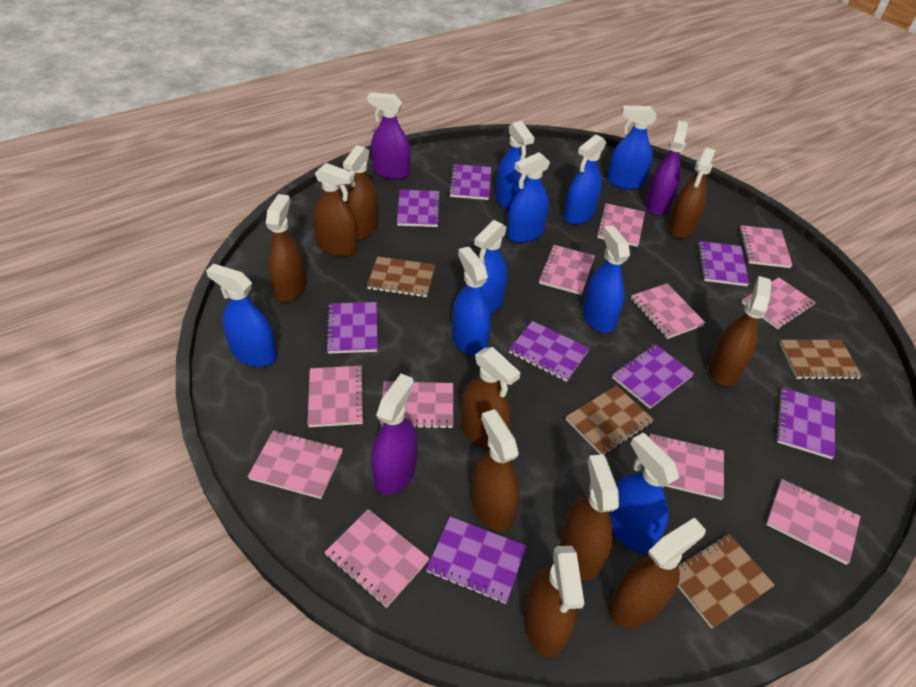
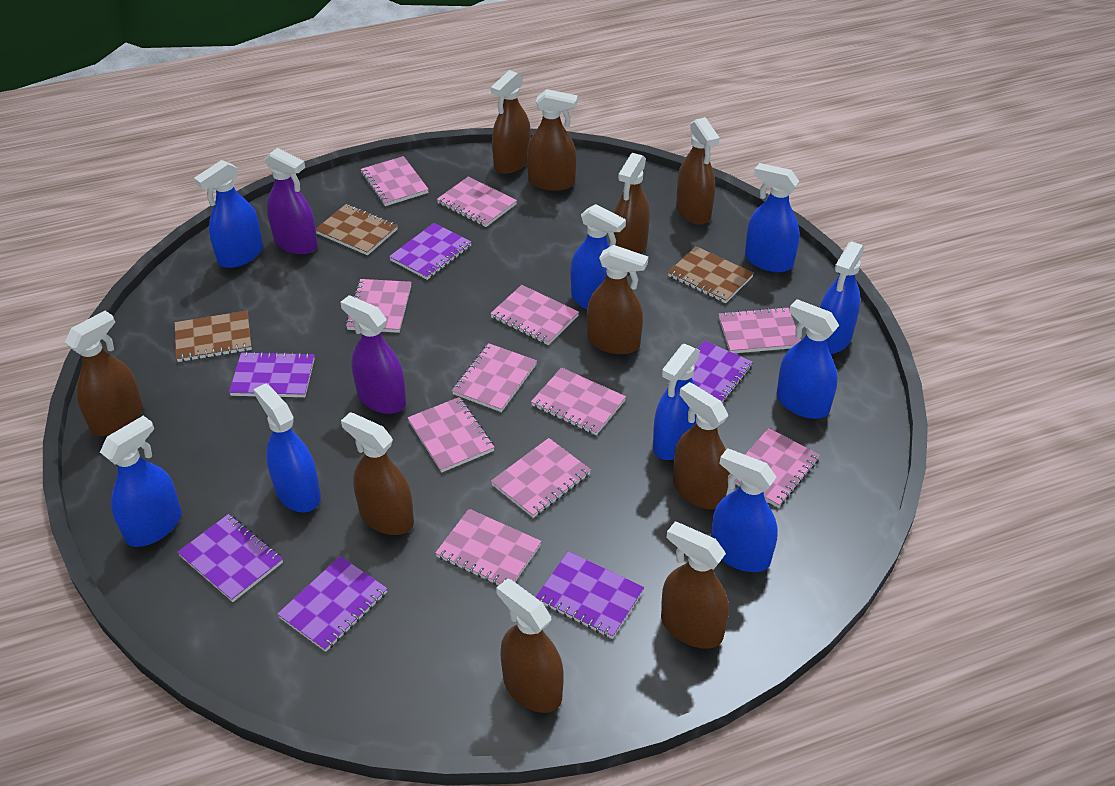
brown notebook: [367,256,435,297] [566,385,654,455] [678,534,775,629] [779,340,862,380] = 4 -> [174,311,252,362] [316,204,398,255] [668,246,754,303] = 3
purple notebook: [325,302,378,354] [397,190,441,227] [426,516,526,604] [449,164,491,200] [509,321,589,382] [612,344,694,409] [698,241,749,286] [776,387,835,459] = 8 -> [177,514,283,602] [229,351,315,397] [277,556,388,652] [389,223,472,280] [536,551,644,639] [668,341,753,403] = 6
purple spray bottle: [367,92,411,179] [371,374,417,495] [645,121,688,216] = 3 -> [264,148,318,254] [340,295,406,414] = 2

